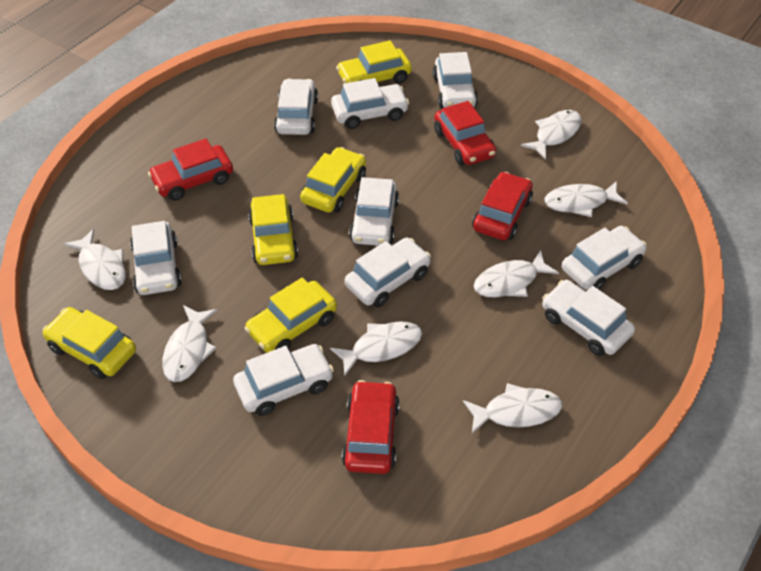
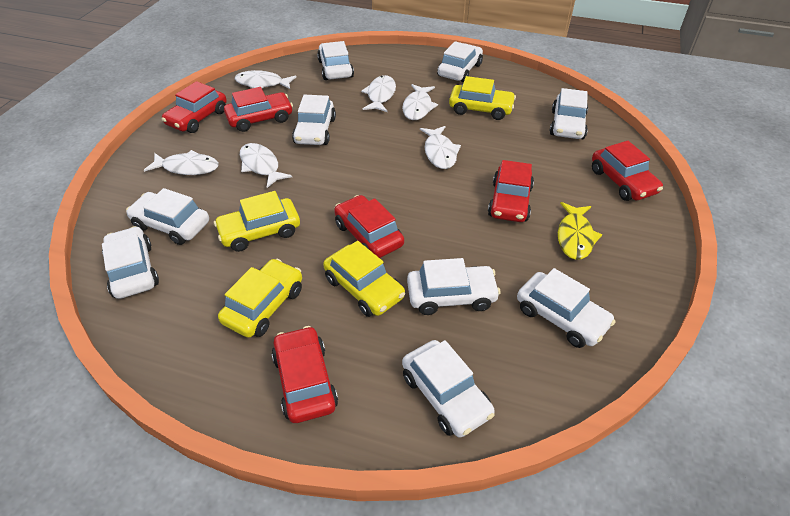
red car: [148,138,233,201] [342,380,400,474] [434,101,496,165] [472,172,533,240] = 4 -> [162,81,227,133] [224,87,293,132] [272,326,338,423] [334,195,404,258] [488,160,534,222] [592,141,663,201] = 6
white fish: [64,229,126,290] [162,305,217,382] [330,321,422,377] [463,383,562,434] [474,250,559,297] [521,110,582,160] [544,181,628,217] = 7 -> [144,150,219,175] [235,70,296,89] [240,143,292,188] [361,75,396,112] [402,84,438,120] [420,126,461,169] = 6
yellow car: [42,307,136,379] [244,277,337,353] [248,194,298,265] [300,147,366,213] [336,40,412,84] = 5 -> [214,191,300,252] [218,259,302,338] [323,241,405,317] [449,76,516,120] = 4
yellow fish: none = 0 -> [558,202,602,260] = 1

